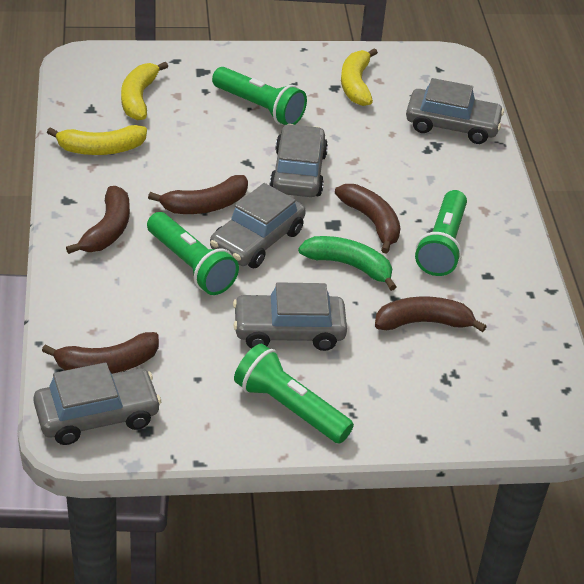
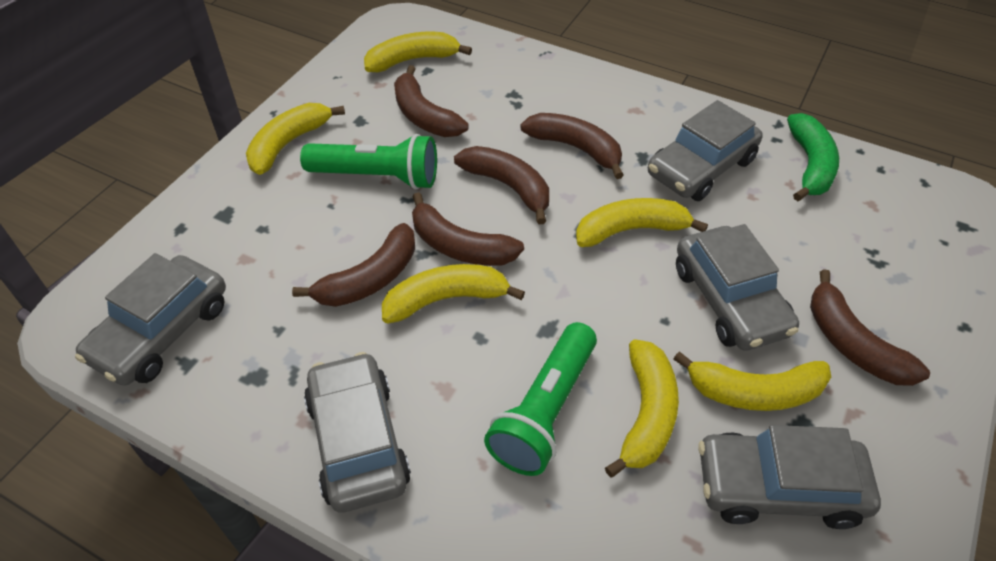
brown banana: [42,332,159,374] [66,186,130,254] [148,175,248,214] [335,184,401,254] [375,296,487,332] = 5 -> [292,223,415,307] [394,65,469,137] [412,192,524,266] [454,146,549,224] [520,113,624,179] [810,269,930,386] = 6
green flashlight: [147,212,239,295] [212,67,307,125] [234,344,354,444] [415,190,467,276] = 4 -> [300,134,437,190] [484,322,597,476] = 2
yellow banana: [47,125,147,155] [121,62,168,120] [341,48,378,106] = 3 -> [246,103,345,175] [364,32,472,72] [382,264,525,324] [576,198,708,247] [605,339,679,477] [674,351,831,411] = 6

